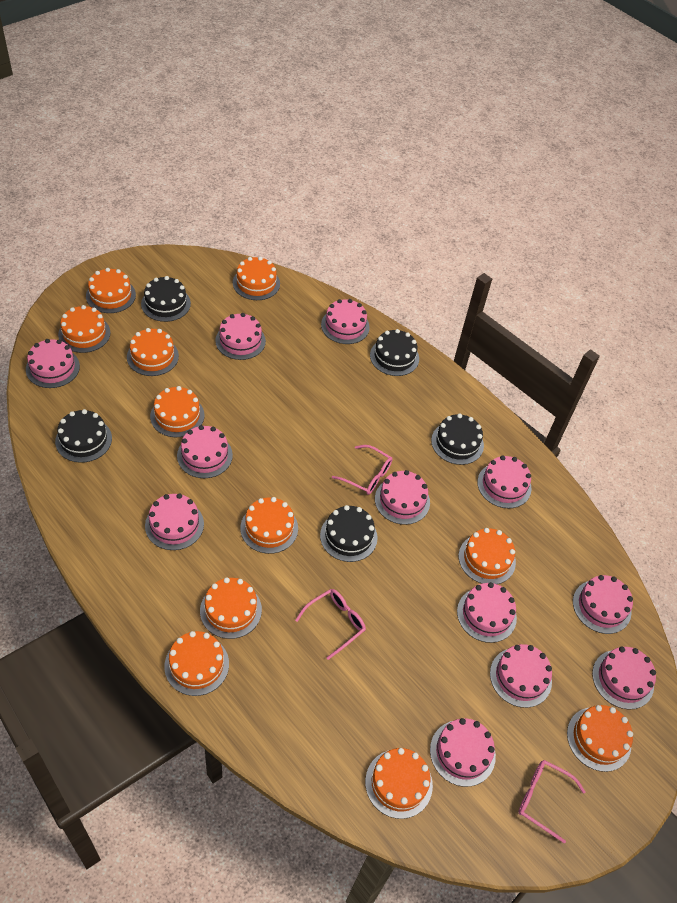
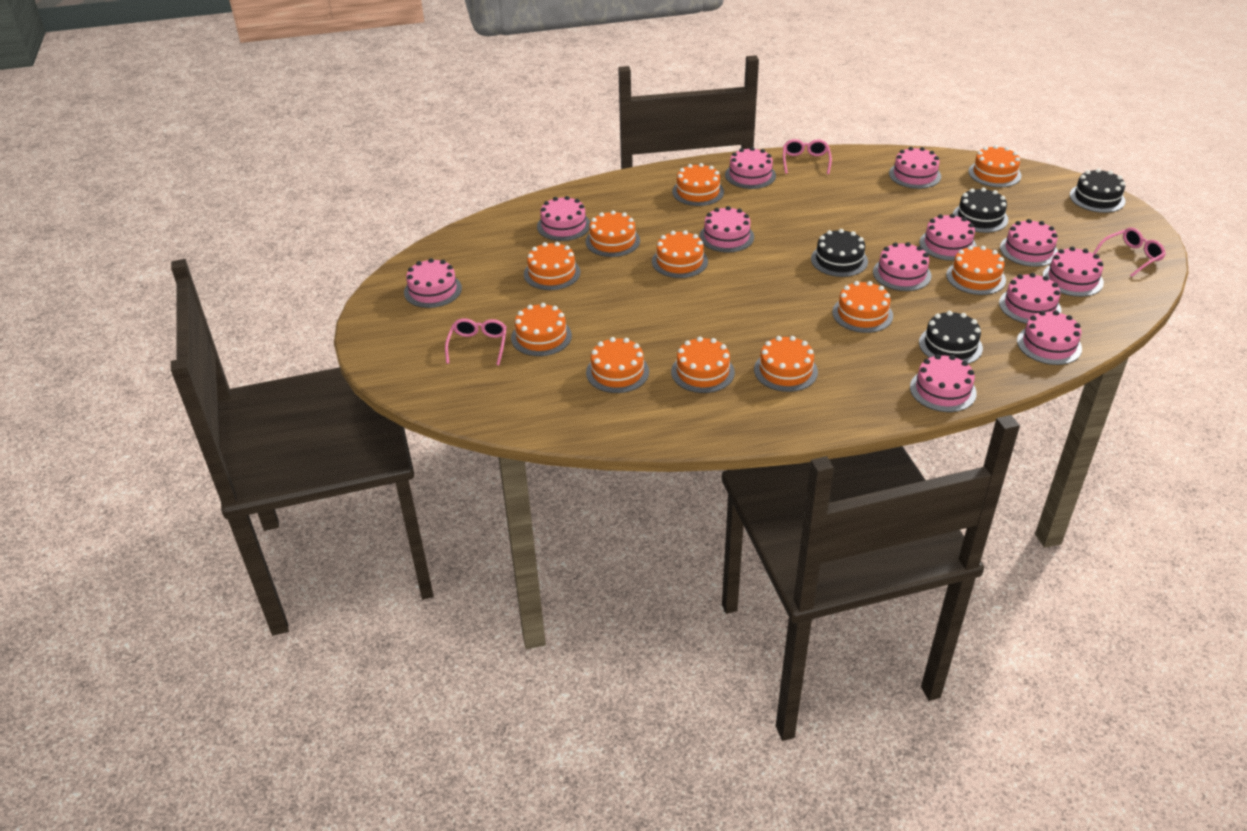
black cake: [55,409,112,463] [141,276,191,322] [320,505,378,562] [370,329,419,376] [431,414,484,465] = 5 -> [811,229,868,277] [919,311,983,364] [953,187,1008,233] [1070,169,1126,213] = 4

